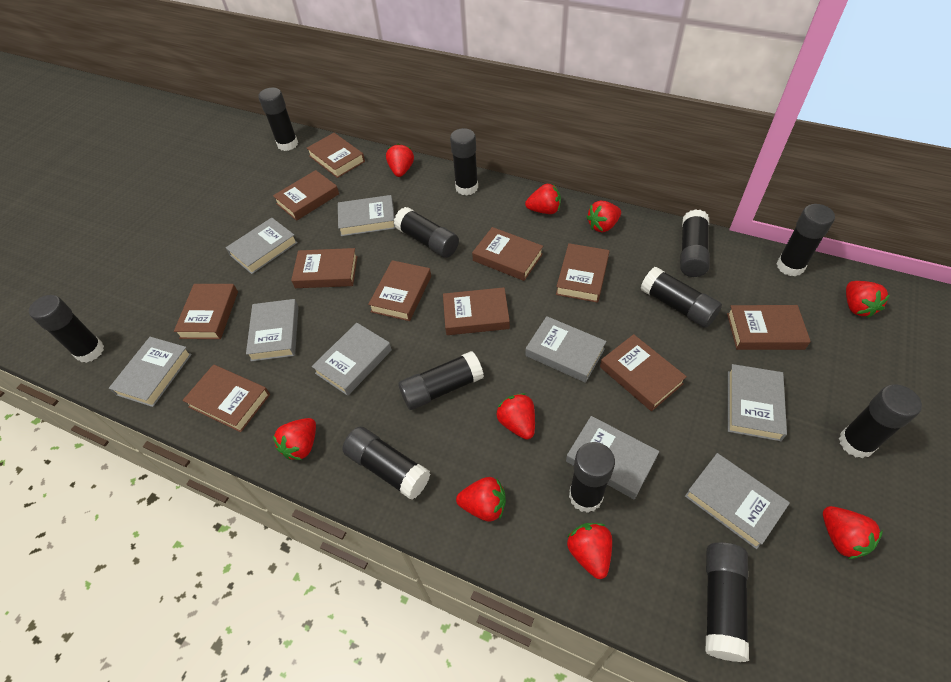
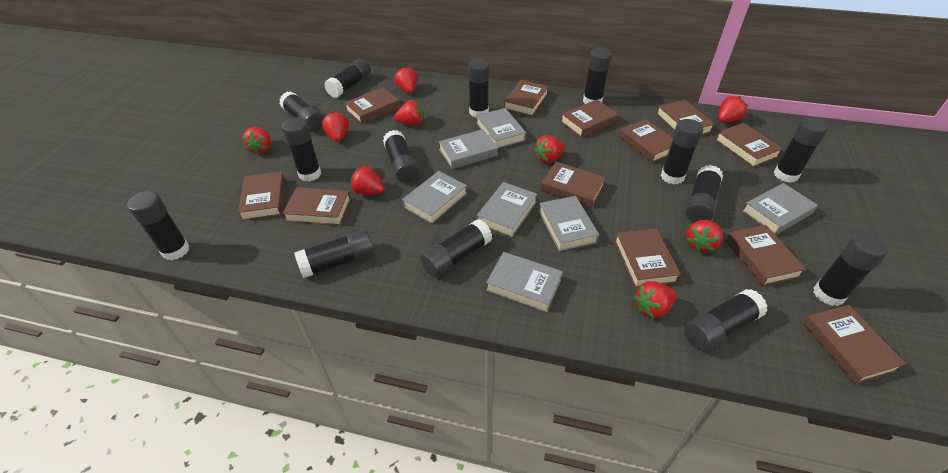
black glue stick: [29,295,104,363] [258,88,298,151] [342,427,430,500] [394,207,459,258] [398,351,484,410] [450,128,478,196] [569,442,615,513] [640,267,722,328] [680,209,710,277] [706,543,749,662] [777,204,835,276] [839,384,922,458] = 12 -> [127,191,190,260] [279,91,324,132] [282,117,321,182] [294,229,374,278] [324,59,371,98] [383,130,419,183] [420,219,492,278] [468,59,490,118] [583,48,612,104] [661,119,703,185] [684,289,768,351] [686,165,723,222] [774,117,828,183] [813,232,889,306] = 14
brown book: [174,284,238,339] [182,364,270,432] [273,170,339,221] [291,248,358,288] [307,133,365,178] [368,260,431,321] [443,287,510,335] [472,227,543,281] [556,243,610,303] [600,334,687,411] [727,305,811,350] = 11 -> [238,171,285,221] [282,187,351,226] [344,87,400,124] [504,80,549,116] [540,162,606,208] [561,100,619,138] [614,229,681,288] [618,119,673,163] [656,100,715,135] [716,123,783,167] [725,225,806,286] [802,305,906,384] = 12
grey book: [109,337,192,407] [226,217,298,274] [246,299,299,362] [312,323,392,396] [338,195,396,236] [525,316,606,383] [566,416,659,500] [685,453,790,549] [728,364,787,441] = 9 -> [402,171,467,224] [438,129,498,169] [476,108,526,148] [477,182,538,237] [486,252,563,312] [538,196,599,251] [742,183,818,235] = 7

